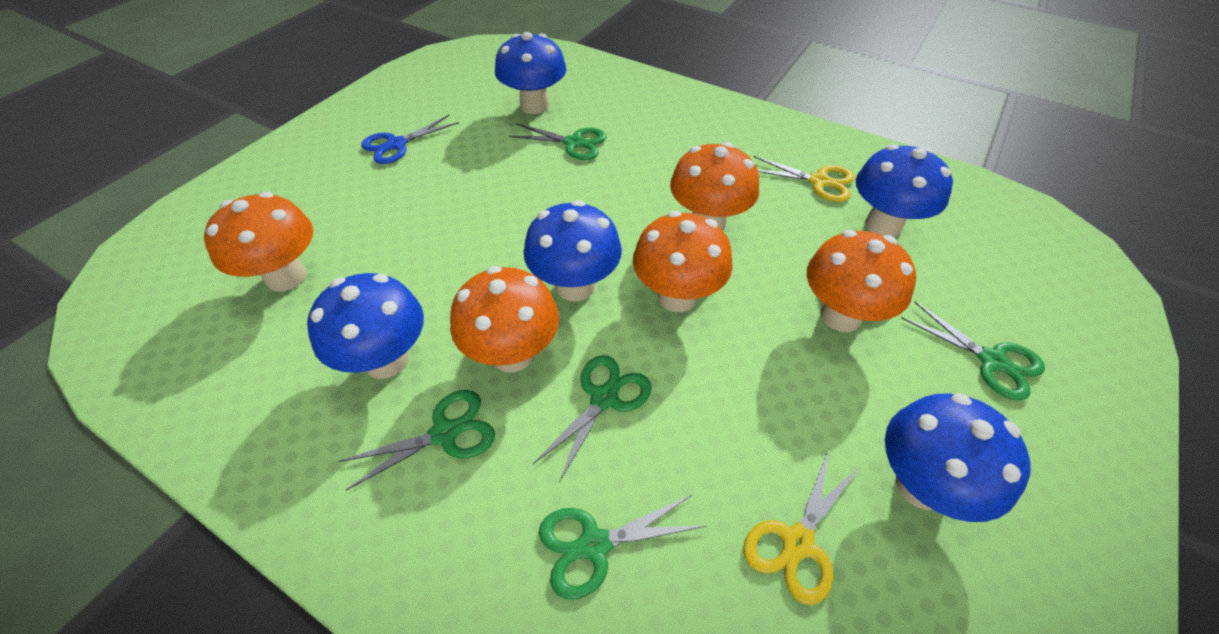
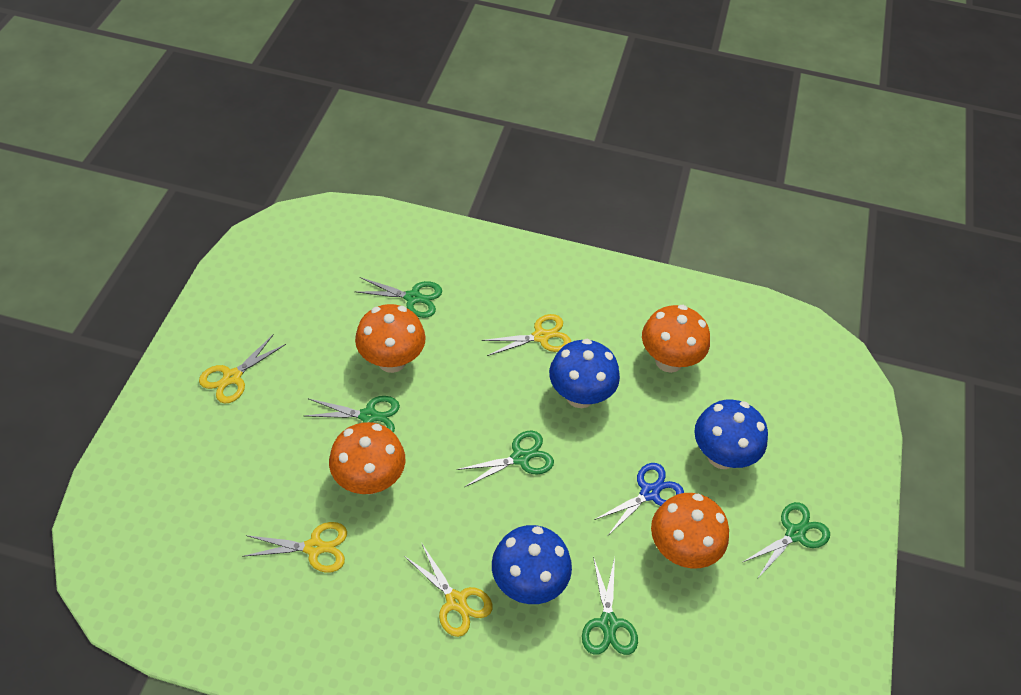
blue mushroom: [307,273,424,379] [495,32,567,114] [524,200,622,301] [856,144,953,237] [885,393,1031,522] = 5 -> [492,525,572,604] [549,339,620,408] [694,400,768,469] = 3
orange mushroom: [204,192,313,291] [450,266,559,372] [633,211,733,312] [670,142,759,231] [807,230,916,332] = 5 -> [329,422,405,494] [355,304,426,373] [642,305,710,373] [651,493,729,568] = 4
yellow scissors: [743,450,859,605] [754,156,855,202] = 2 -> [199,334,286,404] [243,522,347,573] [404,544,492,637] [481,314,571,356] = 4

